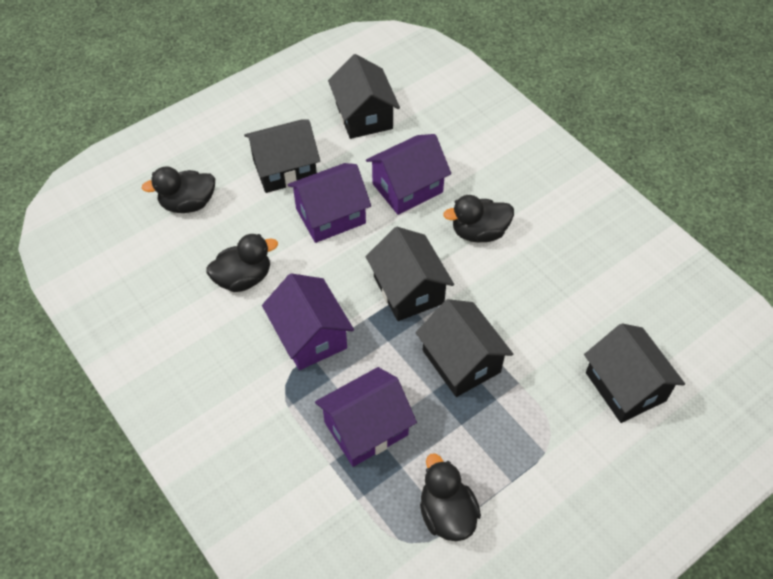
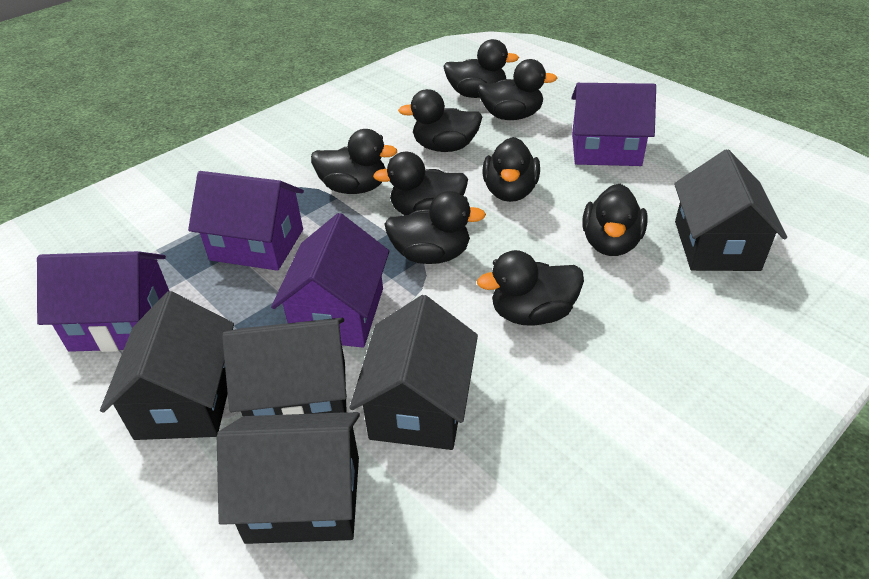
black duck: [142,166,215,213] [206,234,278,292] [420,454,481,541] [443,195,514,242] = 4 -> [311,129,397,194] [373,152,468,215] [385,191,486,264] [398,89,483,152] [443,39,519,98] [477,59,558,120] [477,250,584,326] [483,137,540,202] [582,184,648,256] = 9

